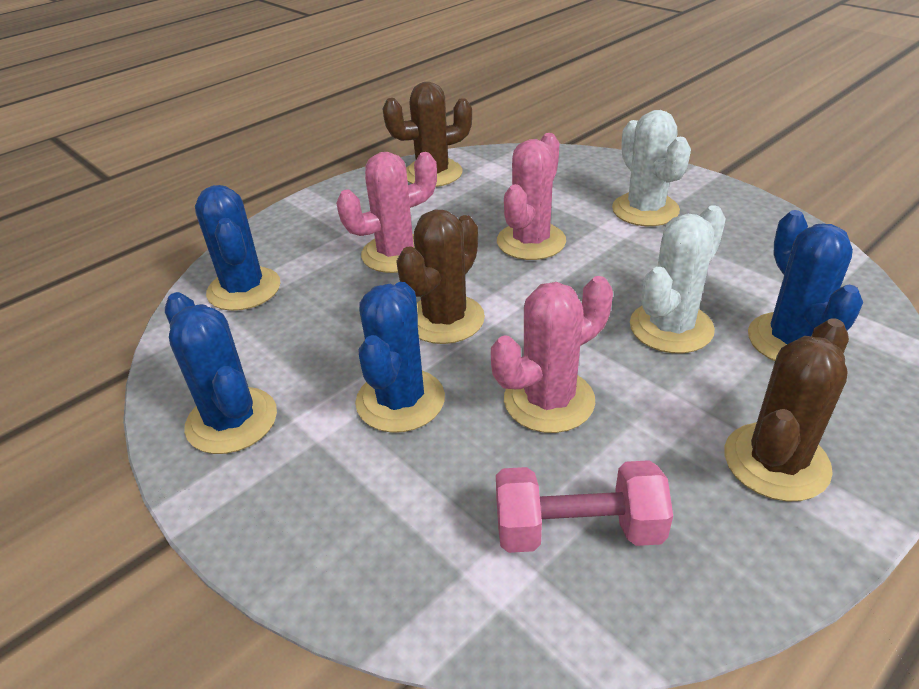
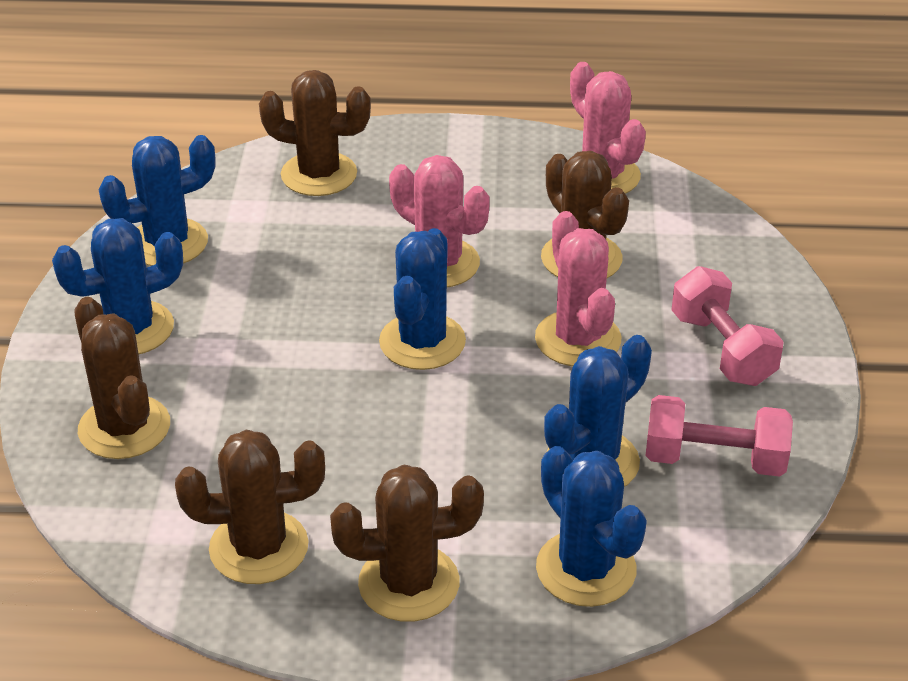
blue cactus: [165,292,277,454] [195,185,281,311] [355,282,445,433] [748,210,863,361] = 4 -> [52,218,183,354] [98,135,215,266] [379,228,466,370] [536,446,647,607] [544,335,652,487] = 5
brown cactus: [382,82,472,187] [396,209,485,344] [724,318,849,501] = 3 -> [74,297,170,459] [175,430,325,584] [259,70,371,196] [330,465,484,622] [541,151,629,278] = 5
pink dumbbell: [496,460,673,553] = 1 -> [645,395,793,477] [671,266,784,386] = 2
white cactus: [612,110,691,226] [630,205,726,353] = 2 -> none = 0

